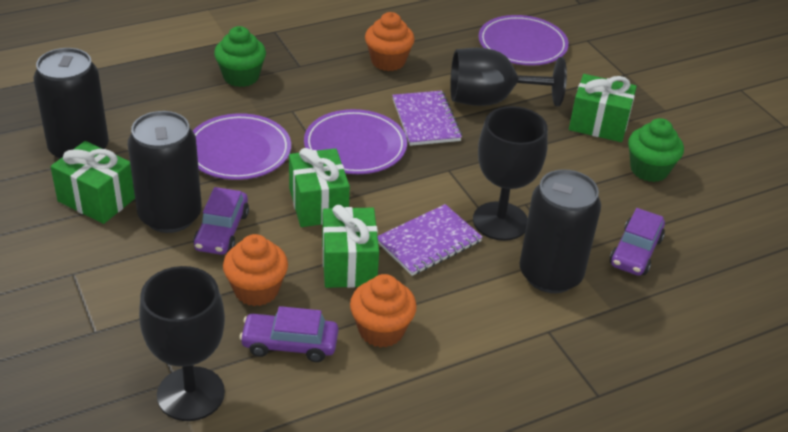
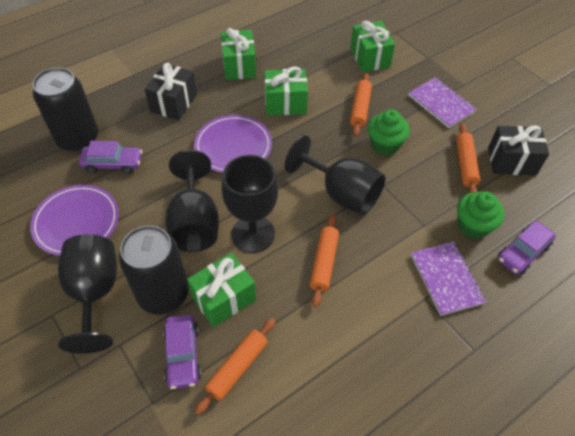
black can: [34,48,109,159] [128,111,202,233] [520,169,601,293] = 3 -> [32,67,98,152] [119,226,189,314] = 2
black gift: none = 0 -> [145,63,197,120] [488,125,549,175] = 2
black goblet: [139,266,225,421] [450,48,567,106] [473,106,548,241] = 3 -> [58,234,117,354] [166,150,219,252] [221,155,278,253] [285,135,386,215] = 4
orange cupcake: [223,234,288,306] [350,274,417,348] [365,12,415,71] = 3 -> none = 0
orange rolling pin: none = 0 -> [195,318,275,415] [310,214,339,307] [350,73,372,137] [456,124,480,193] = 4
purple plate: [193,113,291,180] [304,109,407,174] [478,15,569,66] = 3 -> [30,185,119,256] [194,115,272,173] = 2

